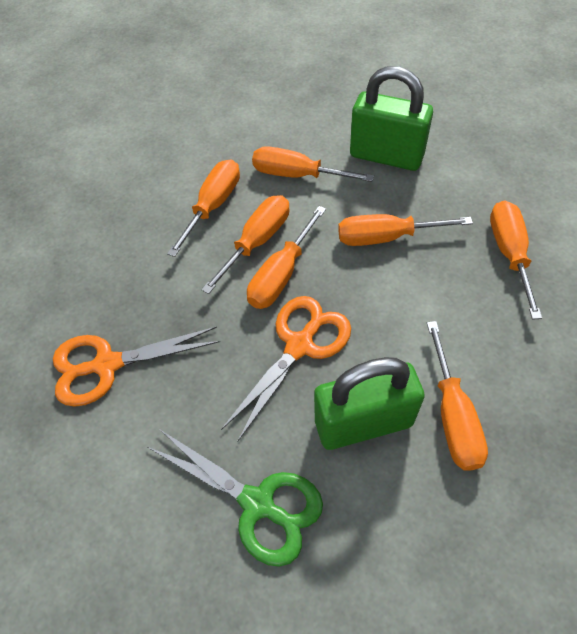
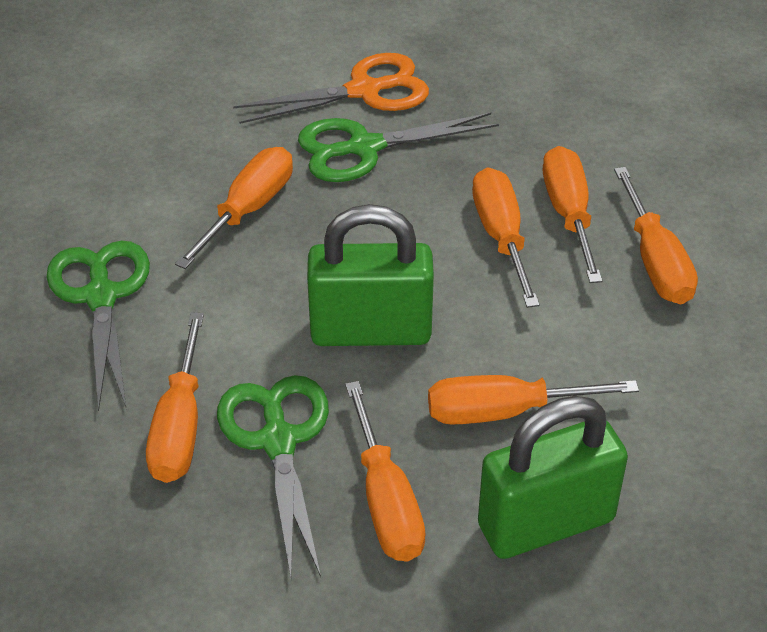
green scissors: [148,429,323,567] = 1 -> [46,241,150,411] [217,375,329,577] [298,113,499,182] = 3
orange scissors: [53,327,220,407] [221,296,351,442] = 2 -> [233,53,429,124] = 1

